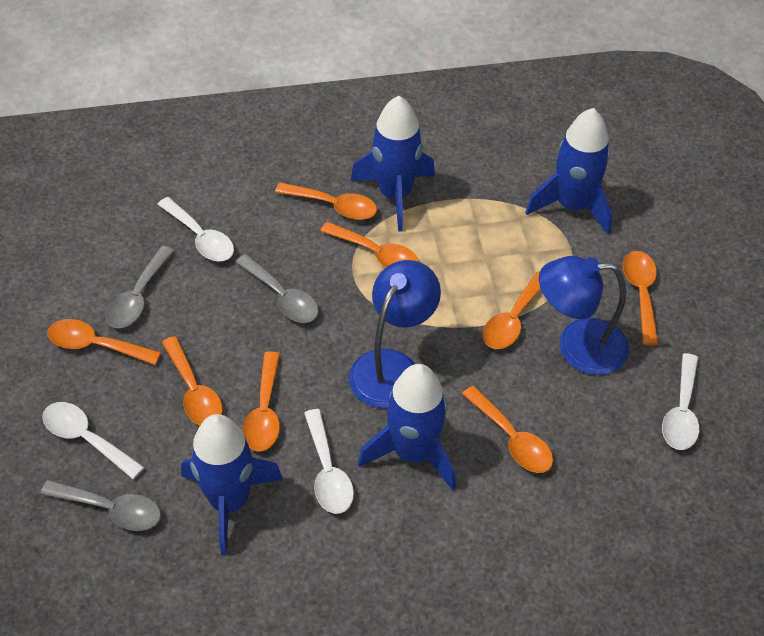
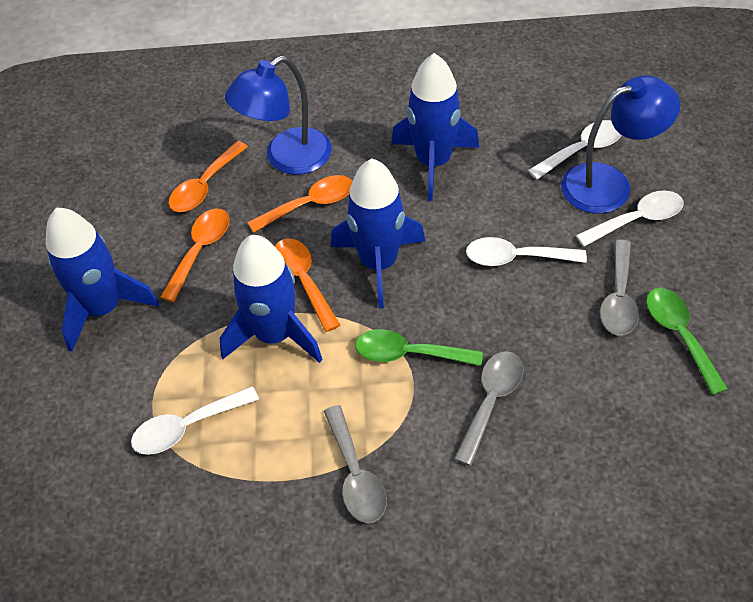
green spoon: none = 0 -> [355,329,483,366] [646,288,728,395] = 2
orange spoon: [47,319,161,365] [162,336,223,425] [242,351,280,452] [275,182,377,220] [320,222,419,268] [462,386,553,473] [482,271,541,349] [623,251,659,345] = 8 -> [161,208,229,302] [169,141,248,212] [247,175,353,233] [275,238,340,332] = 4

